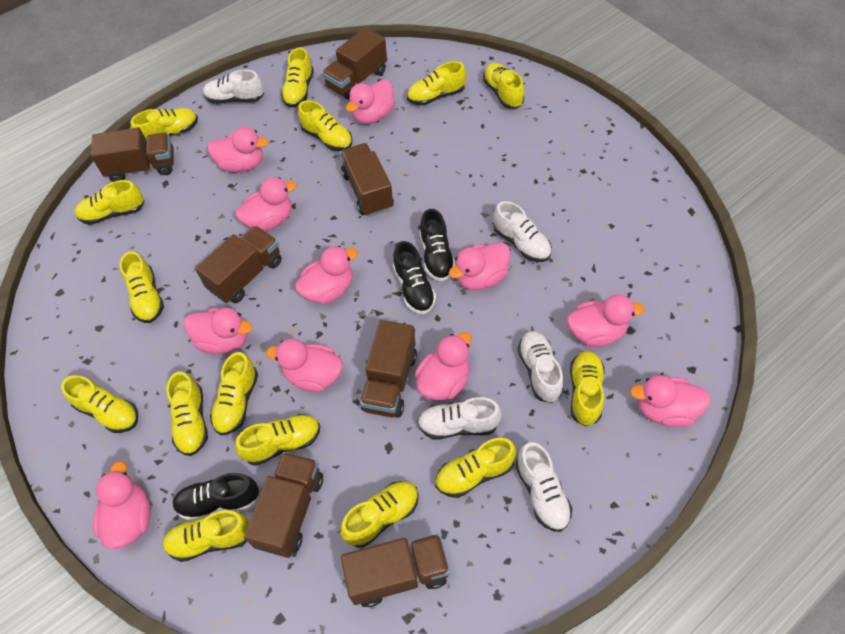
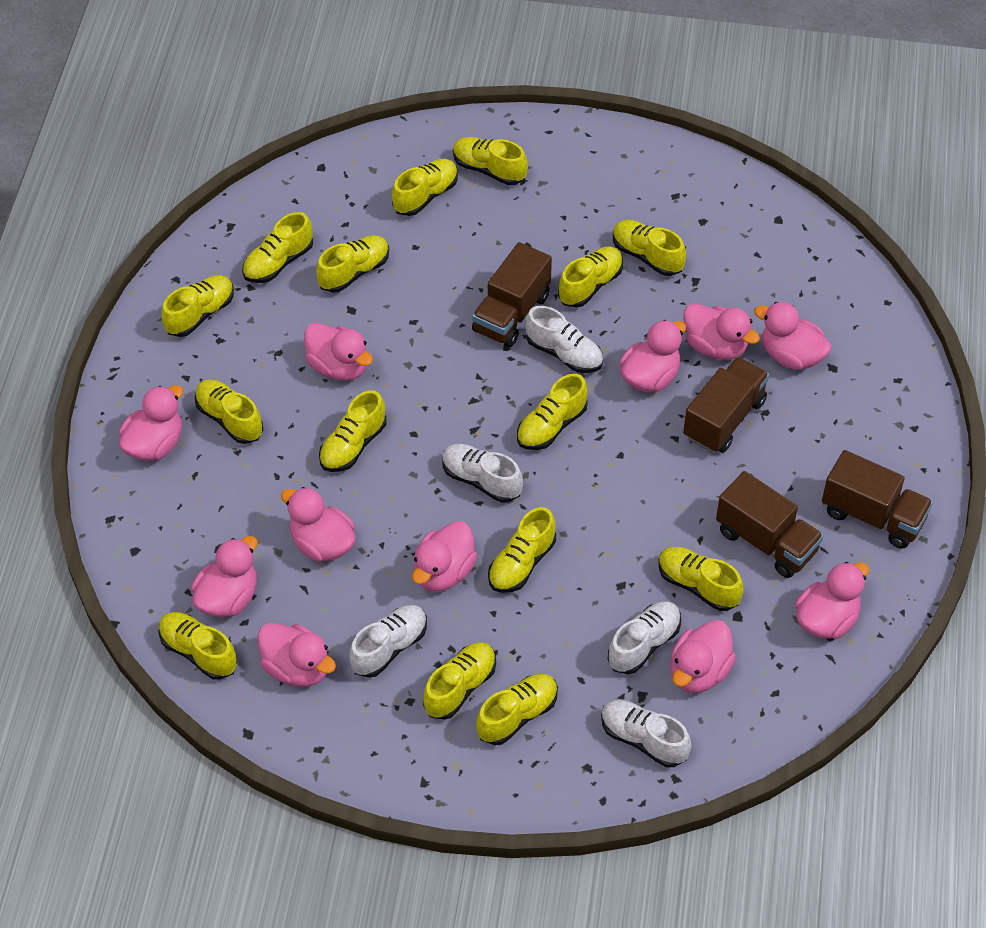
black shoe: [172,473,259,521] [393,241,436,314] [419,209,455,281] = 3 -> none = 0
brown truck: [91,127,174,182] [195,226,282,303] [244,452,323,558] [322,27,387,100] [340,143,394,216] [341,534,450,607] [360,320,417,418] = 7 -> [472,242,552,347] [683,357,769,453] [716,471,824,578] [822,450,933,549] = 4

